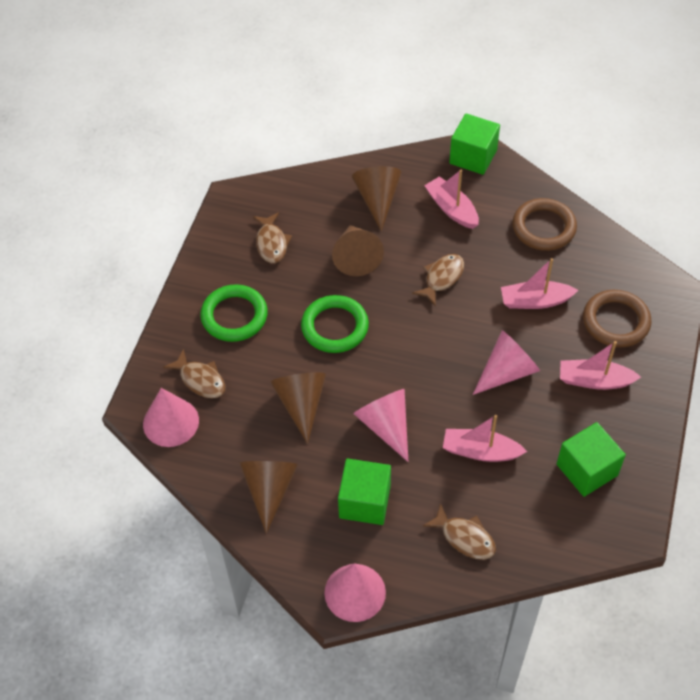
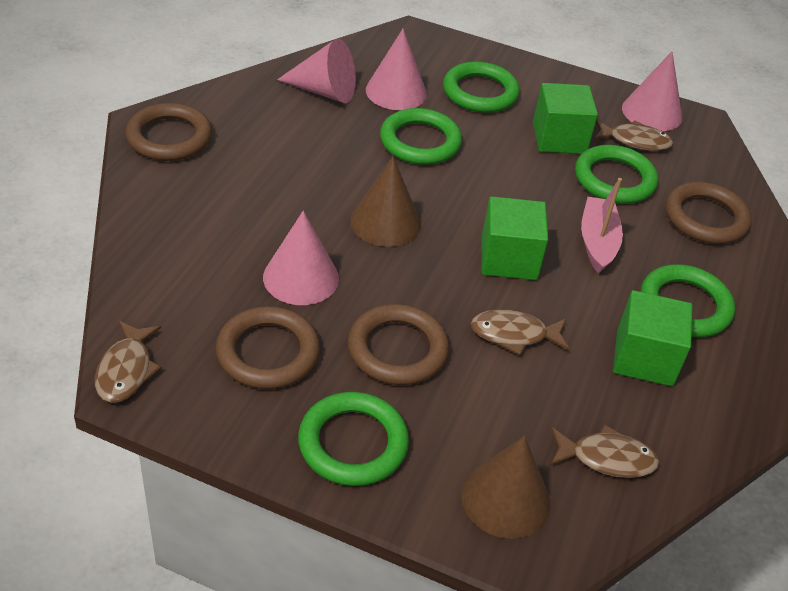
brown cone: [239,461,298,534] [270,372,326,444] [332,225,384,276] [352,166,402,231] = 4 -> [351,157,421,247] [461,436,550,539] = 2
brown ring: [512,198,577,251] [583,290,651,348] = 2 -> [126,103,212,161] [216,306,320,389] [348,304,449,385] [665,182,752,244] = 4
green ring: [200,284,268,342] [301,295,369,353] = 2 -> [298,392,409,486] [380,108,462,165] [443,62,520,113] [575,145,658,204] [641,264,735,337] = 5
pink boat: [424,170,479,229] [443,415,527,462] [501,258,578,309] [560,341,641,390] = 4 -> [581,178,623,274] = 1

